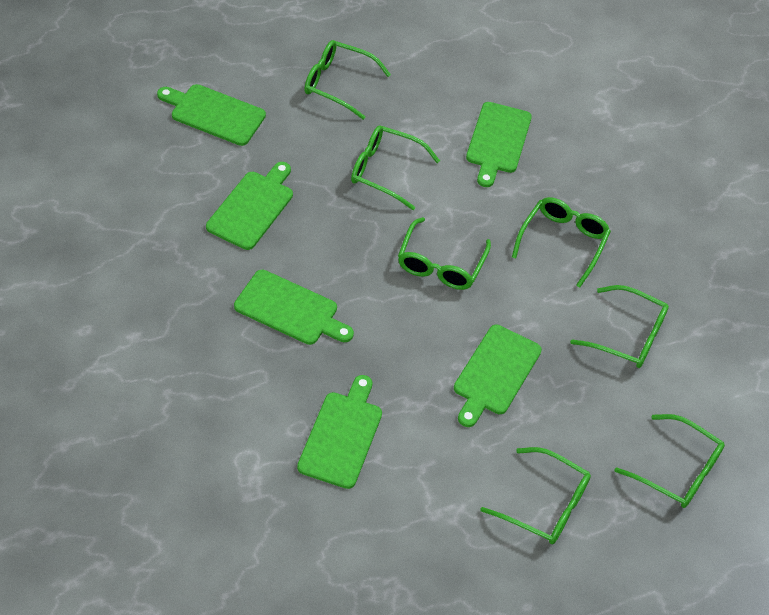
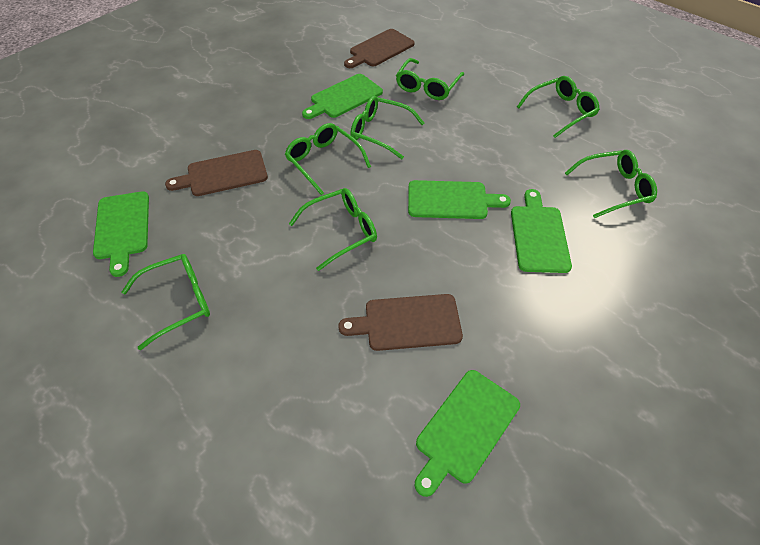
brown cutting board: none = 0 -> [165,150,268,196] [338,294,463,351] [344,29,414,68] = 3
green cutting board: [157,84,266,146] [206,162,293,250] [234,270,354,345] [297,375,382,489] [454,325,542,427] [466,102,532,187] = 6 -> [93,191,149,277] [302,74,383,119] [408,180,511,219] [415,370,520,497] [511,189,572,273] = 5

